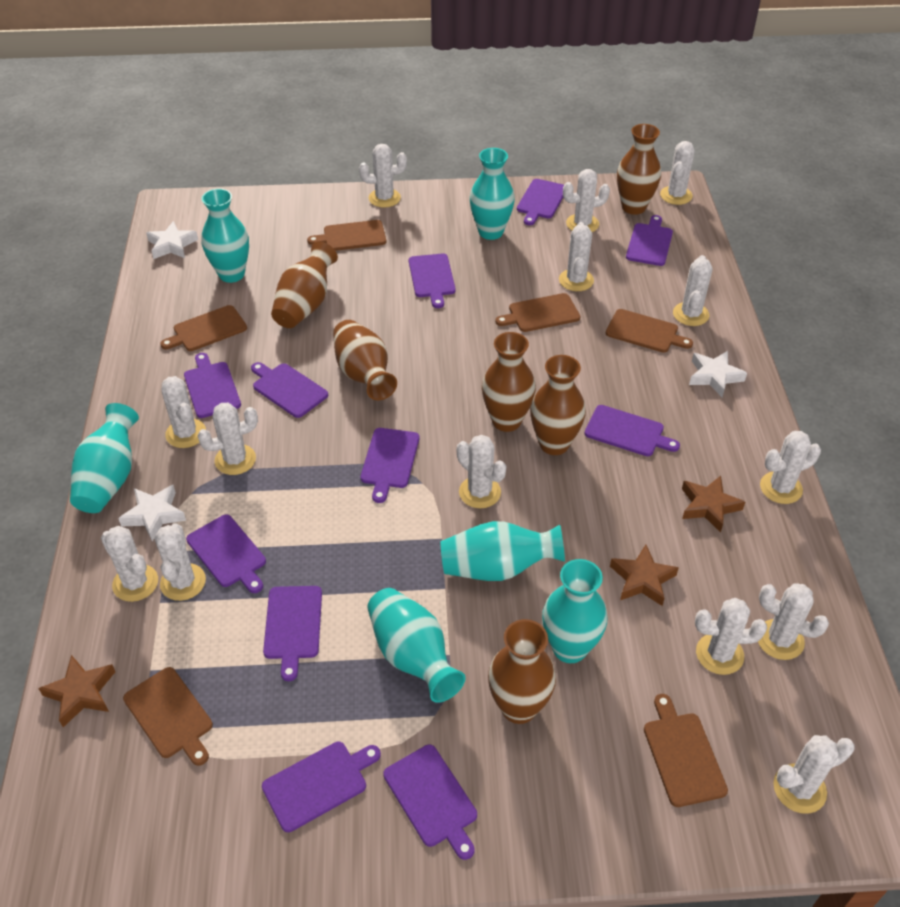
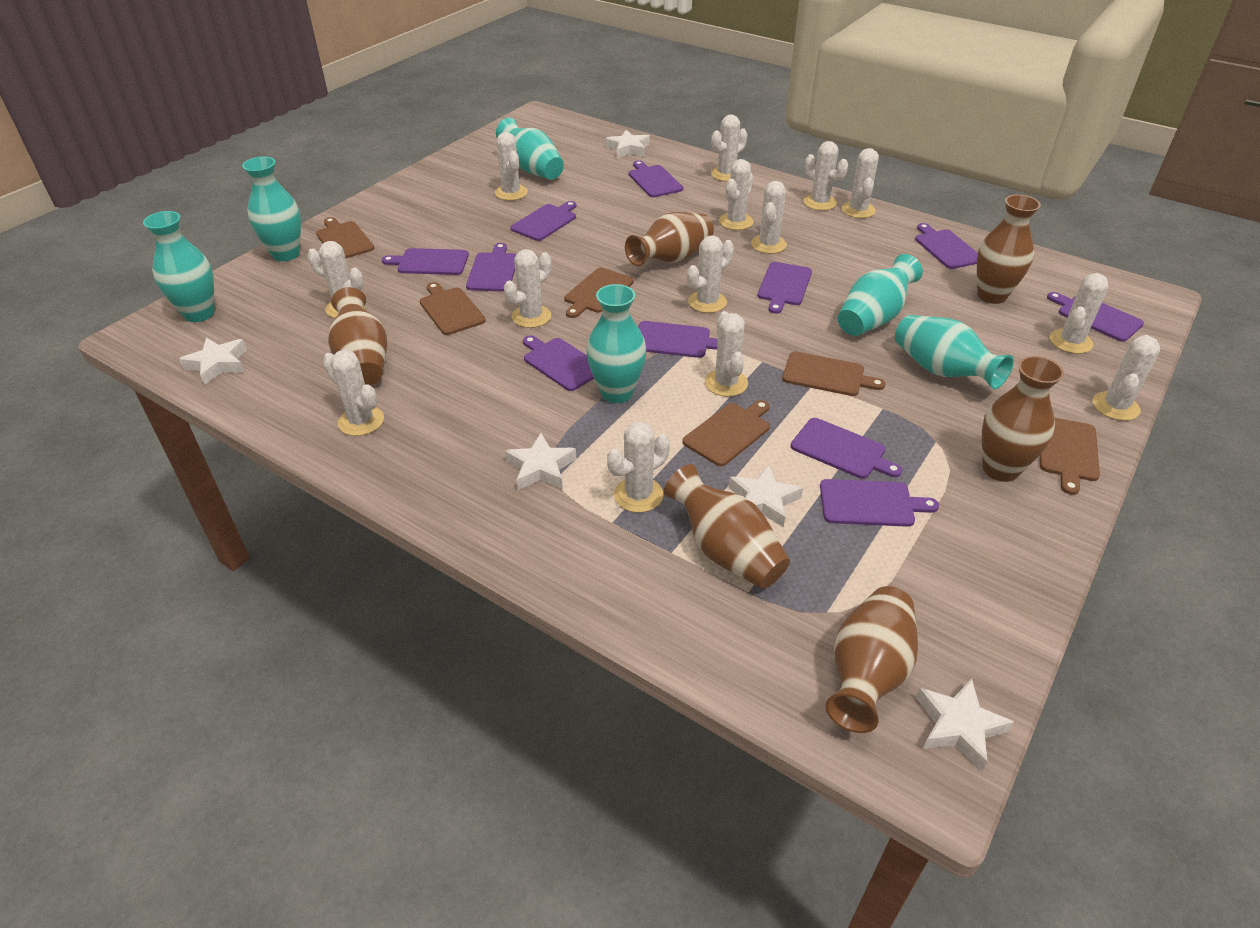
brown star: [38,655,115,727] [610,545,679,606] [682,476,745,533] = 3 -> none = 0
white star: [118,485,186,542] [146,221,198,259] [689,351,747,397] = 3 -> [179,338,247,385] [505,433,577,490] [605,130,650,158] [728,464,803,528] [916,678,1014,771] = 5

